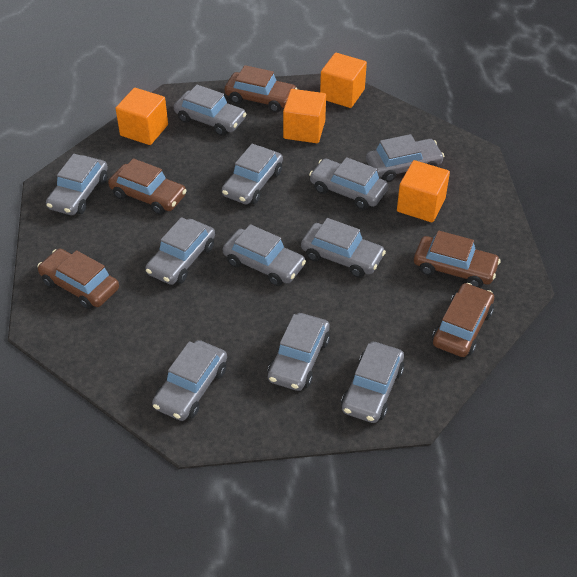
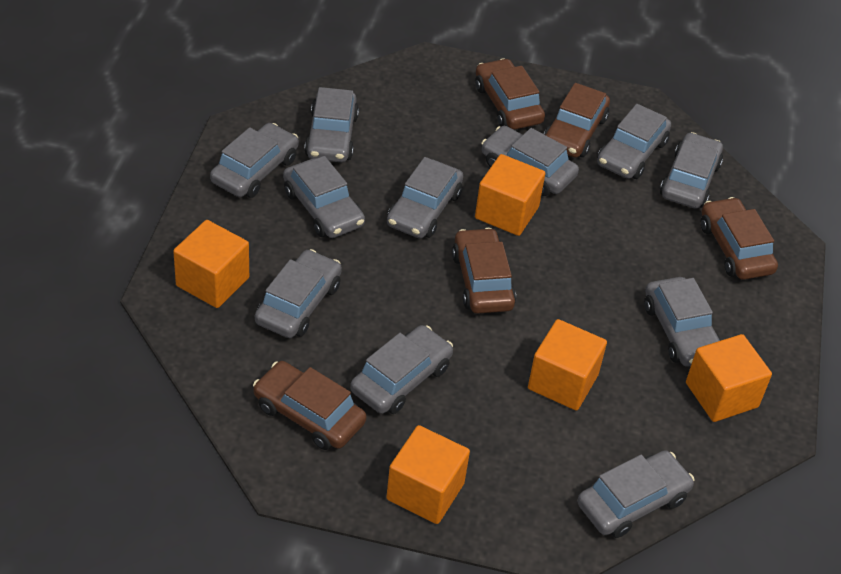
orange cube: [116,88,168,145] [283,89,326,143] [320,53,367,108] [397,160,450,222] = 4 -> [173,220,249,308] [386,425,470,524] [475,154,545,236] [528,319,607,410] [686,334,772,422] = 5

